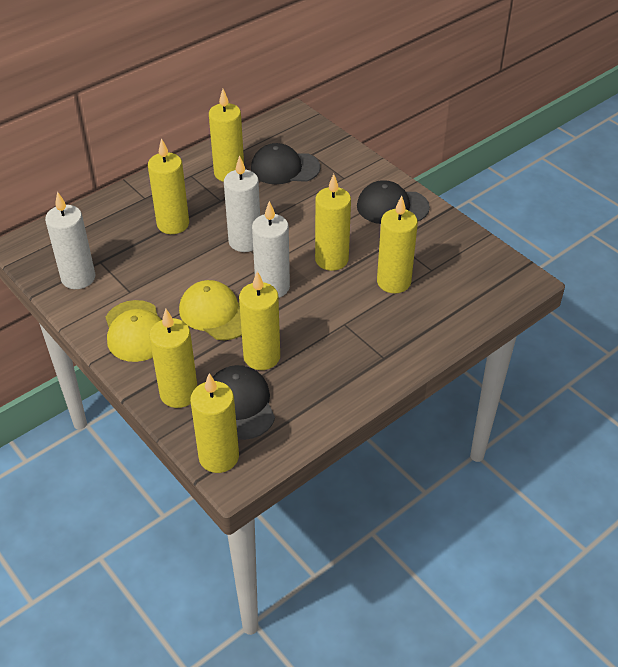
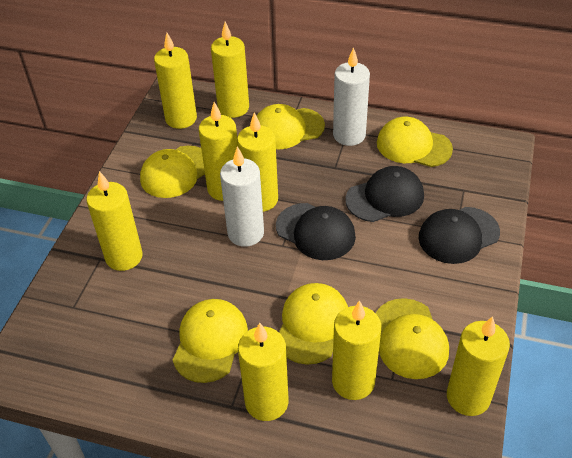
white candle: [45,192,95,289] [224,155,260,252] [252,201,290,298] = 3 -> [220,146,264,247] [333,47,370,146] = 2
yellow candle: [148,138,189,234] [149,308,197,408] [190,373,239,473] [209,89,244,182] [239,271,280,370] [315,174,351,271] [377,196,418,293] = 7 -> [86,171,143,271] [154,33,197,129] [199,102,238,201] [211,22,249,118] [237,112,278,212] [238,322,288,421] [332,300,381,400] [447,316,510,416] = 8
yellow cap: [105,300,161,362] [179,280,242,340] = 2 -> [140,146,205,198] [173,299,248,383] [257,104,325,149] [279,283,348,365] [376,298,449,379] [377,117,453,167] = 6

